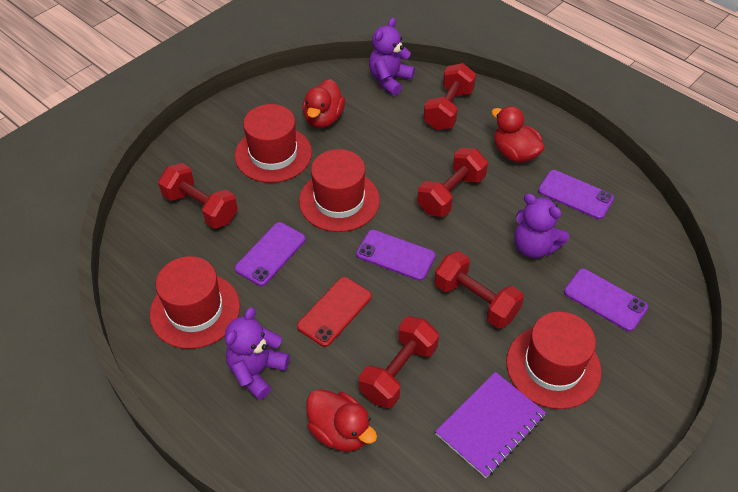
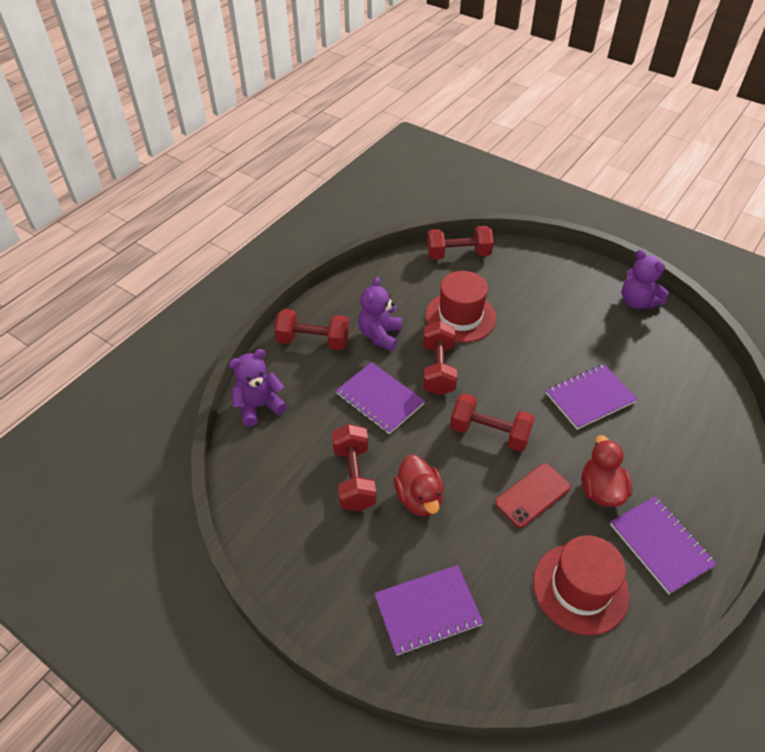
purple notebook: [435,372,546,478] = 1 -> [336,362,425,434] [374,565,483,656] [546,364,638,430] [610,496,717,594] = 4
purple phone: [235,222,306,286] [356,230,436,281] [538,170,614,219] [564,269,648,331] = 4 -> none = 0
red duck: [302,79,345,128] [306,389,377,452] [491,106,545,163] = 3 -> [394,454,444,516] [582,435,633,507] = 2
red hat: [150,256,240,349] [235,104,312,183] [299,149,380,232] [506,312,602,409] = 4 -> [425,271,496,343] [533,535,629,635] = 2

